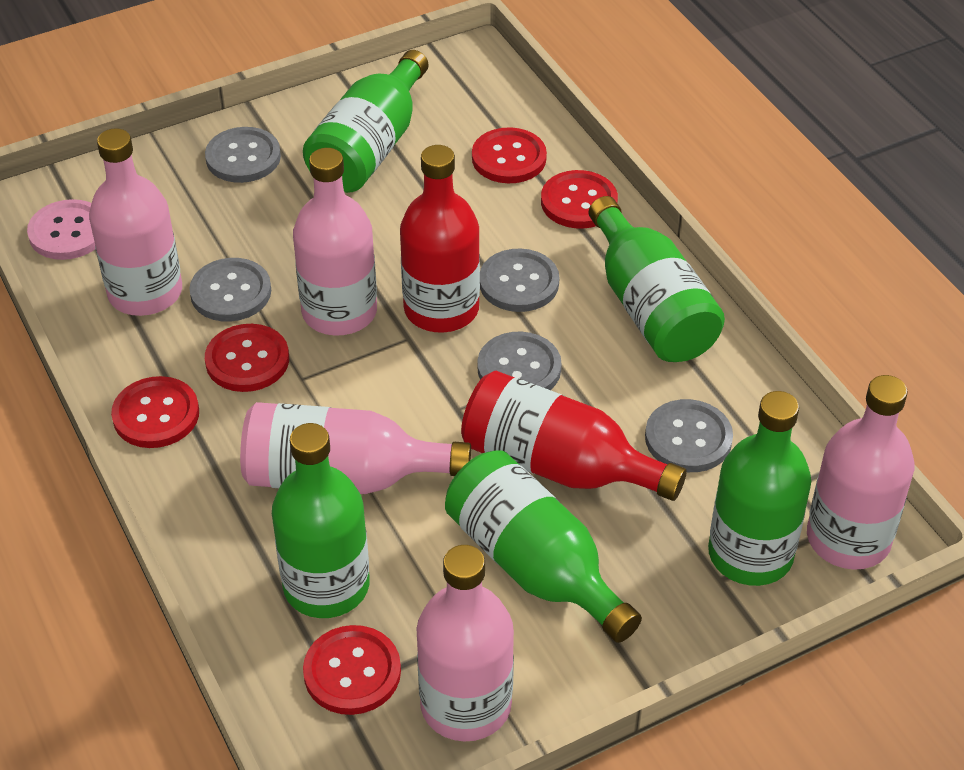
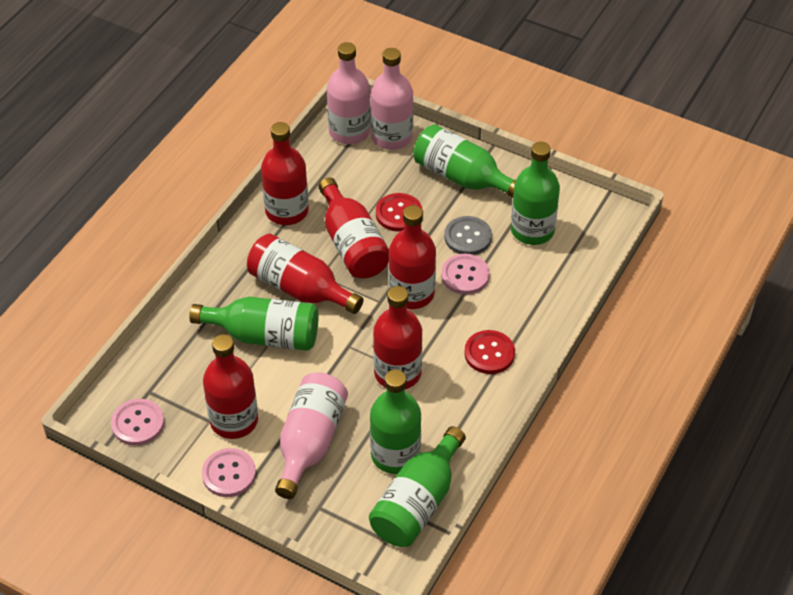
grey button: [189,258,271,322] [205,127,281,183] [477,332,562,390] [480,248,560,312] [645,399,733,472] = 5 -> [444,216,492,255] = 1
pink bottle: [89,128,182,316] [240,402,471,494] [293,148,377,336] [416,545,514,741] [807,375,915,570] = 5 -> [275,372,348,499] [327,42,370,144] [370,48,413,150] = 3
pink button: [27,199,95,260] = 1 -> [111,399,164,446] [202,448,256,497] [441,254,490,295] = 3
red bottle: [400,145,480,333] [461,371,686,501] = 2 -> [203,334,258,439] [247,234,364,314] [261,122,309,225] [319,177,389,278] [373,286,422,389] [389,205,436,309] = 6
red button: [111,376,199,448] [205,324,289,392] [303,625,401,715] [472,127,547,183] [541,170,618,229] = 5 -> [376,193,422,232] [464,330,515,374] = 2

